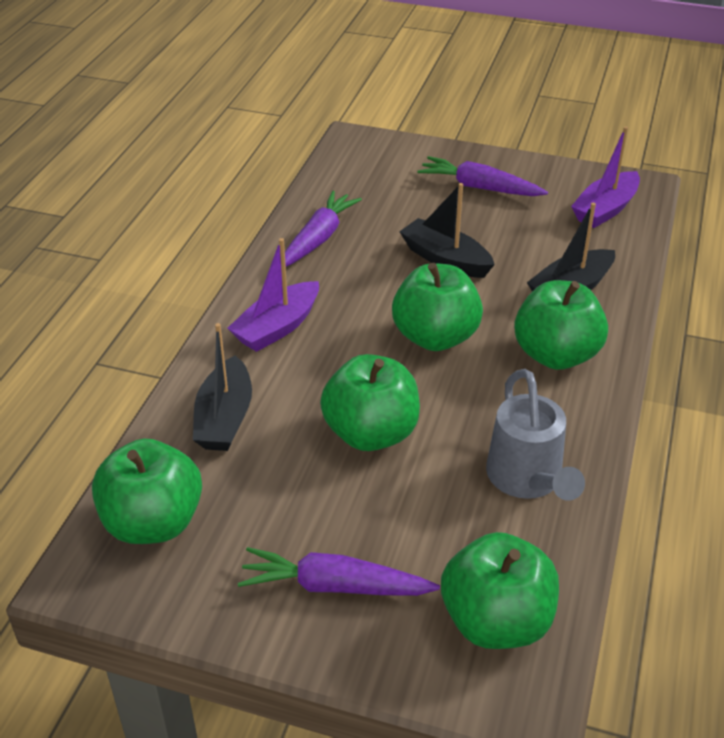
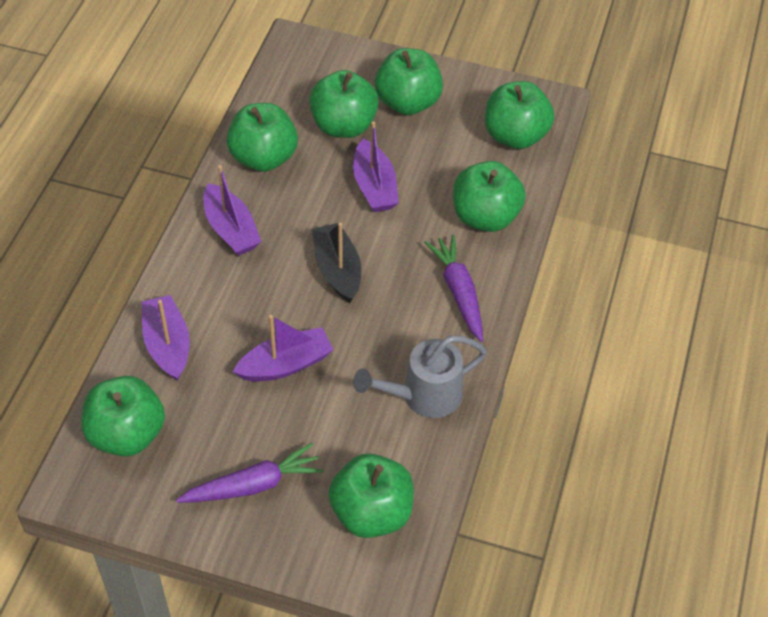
black boat: [193,323,252,451] [399,183,495,278] [527,203,615,291] = 3 -> [312,223,361,303] = 1
green apple: [92,439,202,544] [320,354,420,451] [392,263,483,351] [441,532,559,649] [514,280,608,370] = 5 -> [81,376,165,457] [227,103,298,172] [309,70,379,138] [329,454,414,538] [375,48,443,115] [453,161,526,232] [485,81,554,149] = 7
purple boat: [227,238,319,352] [571,126,640,228] = 2 -> [142,295,190,381] [203,165,262,256] [233,315,334,381] [353,121,399,212] = 4
purple carrot: [238,547,440,596] [285,191,362,267] [417,156,548,196] = 3 -> [176,443,324,503] [424,234,483,342] = 2

